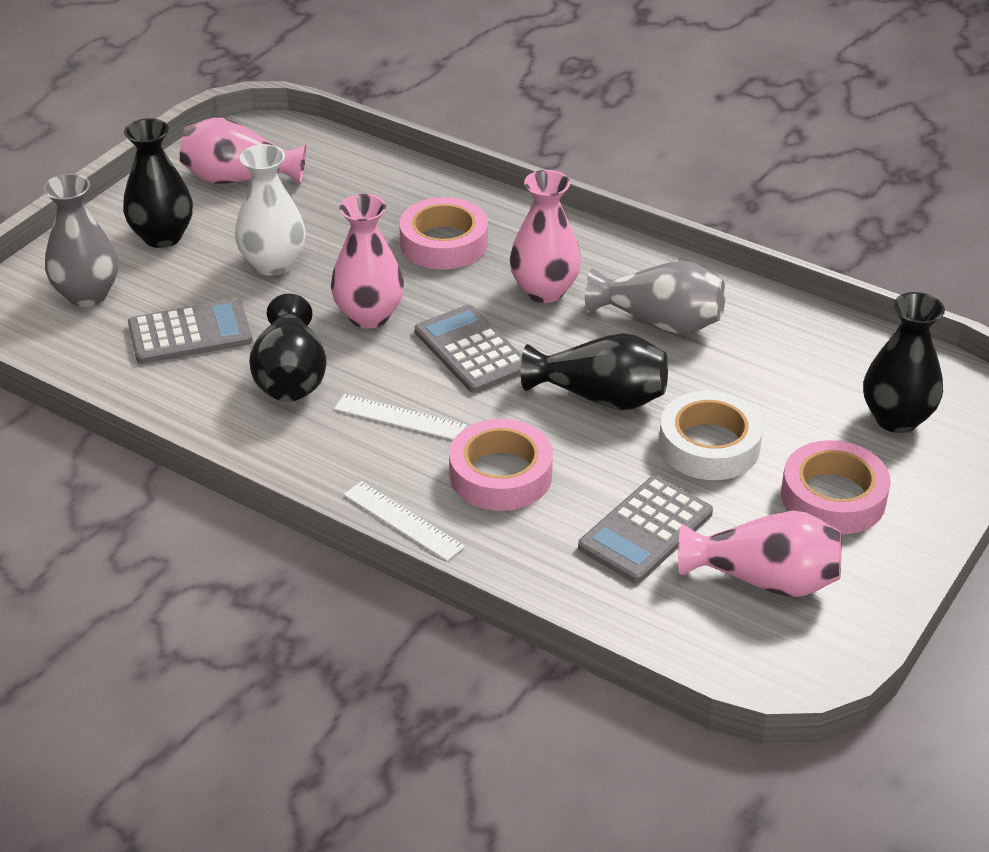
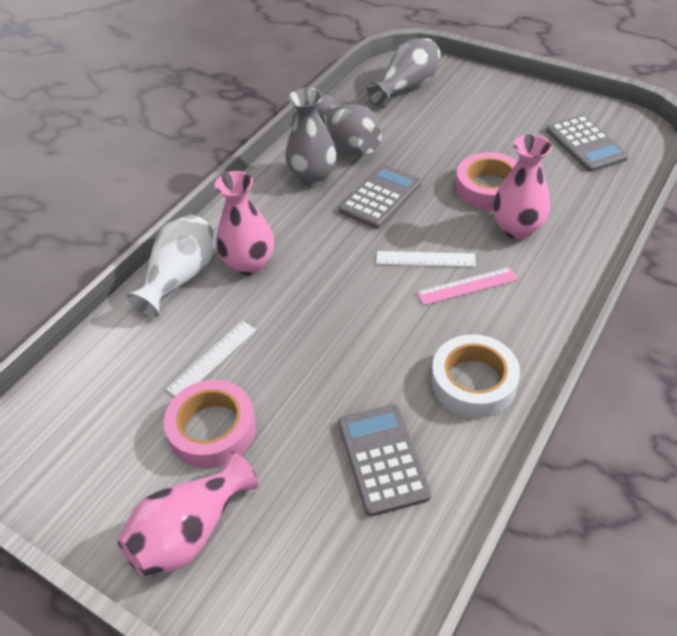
black vase: [123,118,193,248] [249,294,327,402] [521,333,668,410] [863,292,945,433] = 4 -> none = 0
grey vase: [43,174,118,307] [585,260,725,334] = 2 -> [285,88,337,187] [316,95,382,156] [367,38,440,108] = 3
pink ruler: none = 0 -> [417,267,518,305] = 1
pink tape: [399,197,488,269] [449,419,553,511] [781,440,891,534] = 3 -> [164,380,256,468] [456,152,518,211] = 2
pink vase: [180,118,306,184] [331,194,404,329] [510,170,581,303] [678,510,842,597] = 4 -> [118,451,258,577] [214,171,274,275] [493,134,552,239] = 3

